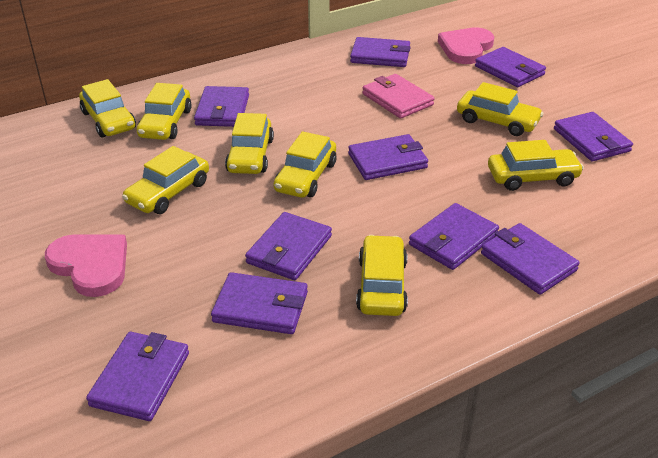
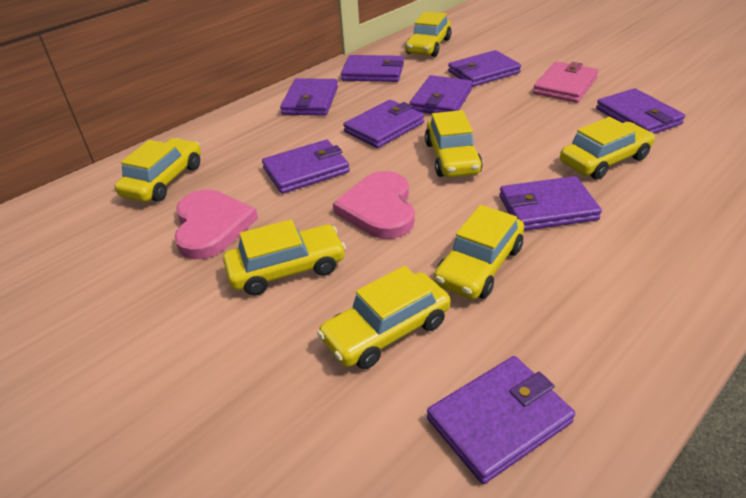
purple wallet: [86,332,189,421] [194,86,249,127] [211,272,308,334] [245,212,332,280] [348,134,428,180] [350,37,411,67] [409,203,499,270] [475,47,546,87] [481,223,580,295] [554,112,633,161] = 10 -> [262,140,350,194] [280,78,338,116] [341,55,404,82] [343,100,424,148] [410,75,473,114] [427,356,575,484] [448,50,521,87] [499,176,602,231] [596,88,685,134] = 9
yellow car: [79,79,136,138] [122,146,209,214] [137,83,192,140] [225,113,274,174] [274,131,337,198] [356,235,408,316] [457,82,544,136] [488,140,584,191] = 8 -> [115,138,201,202] [223,219,346,296] [317,266,451,369] [405,11,451,57] [425,110,483,177] [434,205,524,299] [560,117,655,180] = 7

